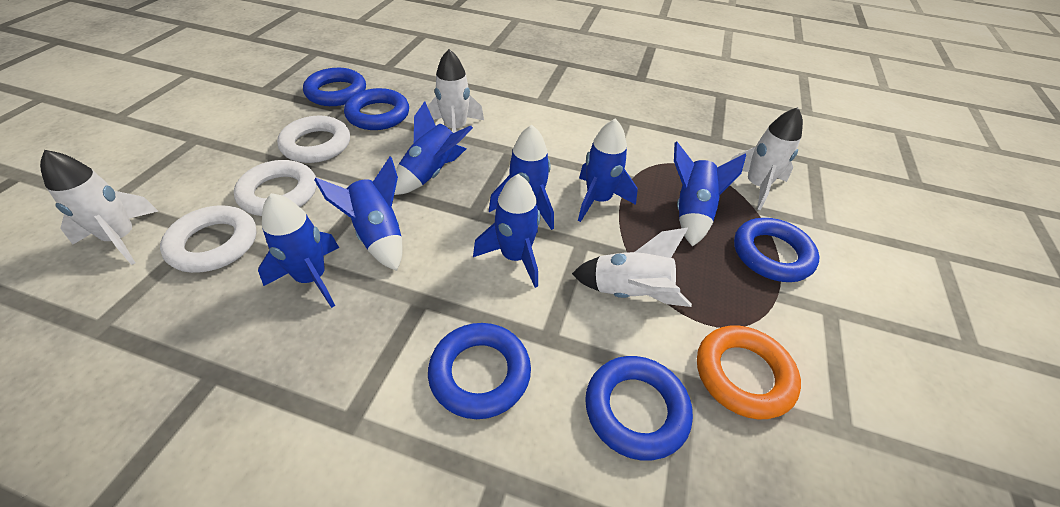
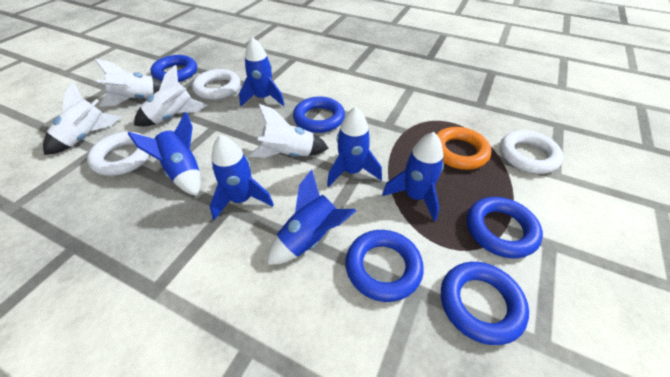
blue rocket: [258,193,339,308] [314,157,403,271] [394,101,473,195] [473,174,540,288] [489,125,554,230] [578,118,638,222] [674,142,746,247] = 7 -> [127,112,201,196] [210,135,274,220] [239,37,284,106] [267,170,356,265] [327,107,382,187] [382,132,444,221] = 6

